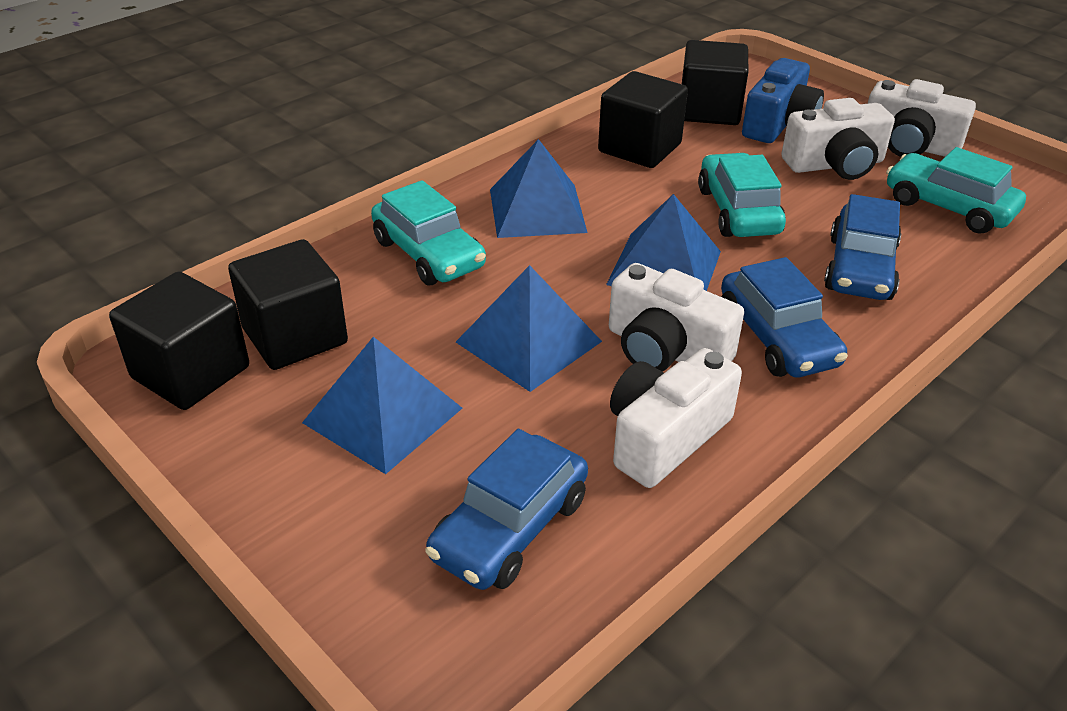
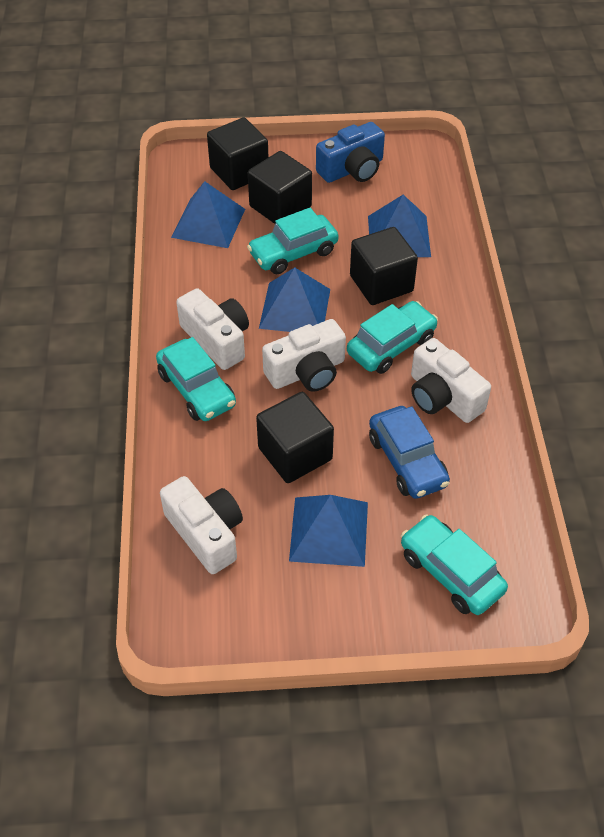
blue car: [425,429,588,590] [721,257,848,377] [824,194,901,300] = 3 -> [369,406,450,499] = 1
turquoise car: [371,180,486,285] [698,153,786,237] [886,147,1026,234] = 3 -> [156,337,236,421] [247,208,338,274] [347,301,438,374] [401,514,508,615] = 4

